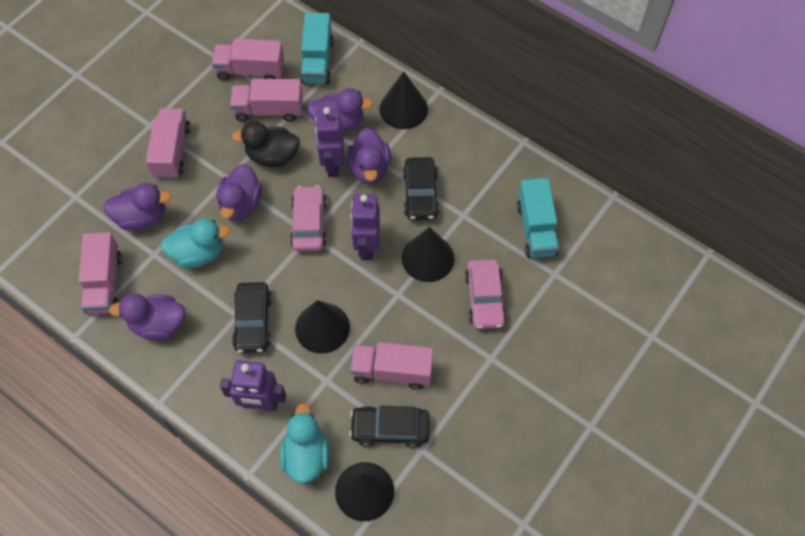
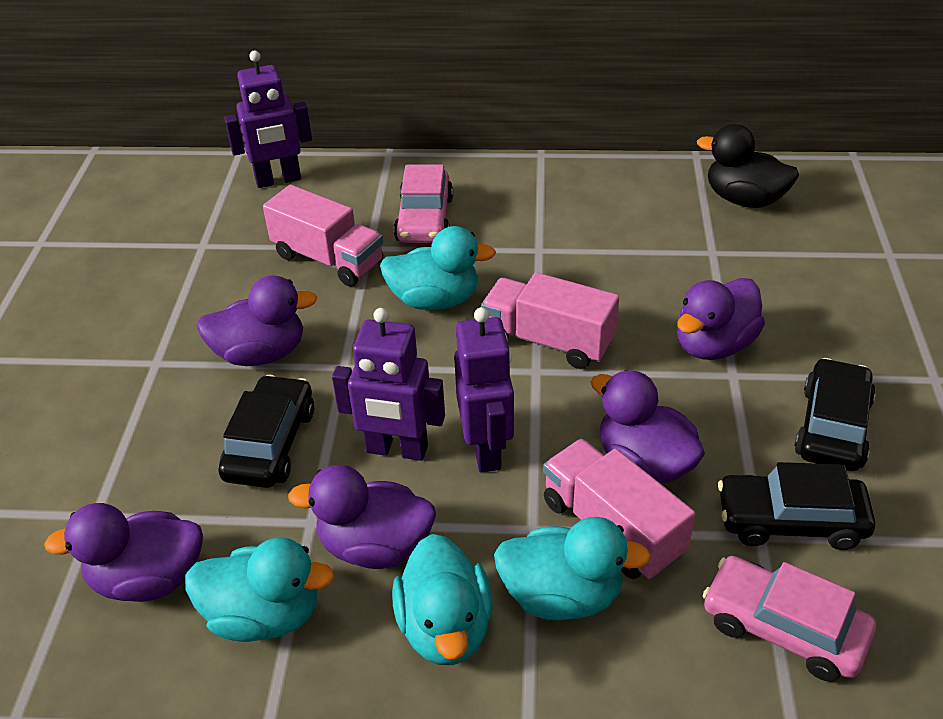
black cone: [295,300,350,354] [335,462,394,521] [379,72,428,129] [402,227,454,282] = 4 -> none = 0
pink truck: [78,232,122,314] [146,108,191,179] [212,39,284,81] [230,79,303,122] [350,342,434,389] = 5 -> [263,185,383,287] [481,272,619,369] [543,438,695,580] = 3
turquoise duck: [161,219,231,268] [280,403,330,483] = 2 -> [185,537,335,642] [380,226,496,310] [392,534,493,665] [494,517,651,620] = 4
turquoise truck: [300,13,334,84] [517,178,559,258] = 2 -> none = 0

